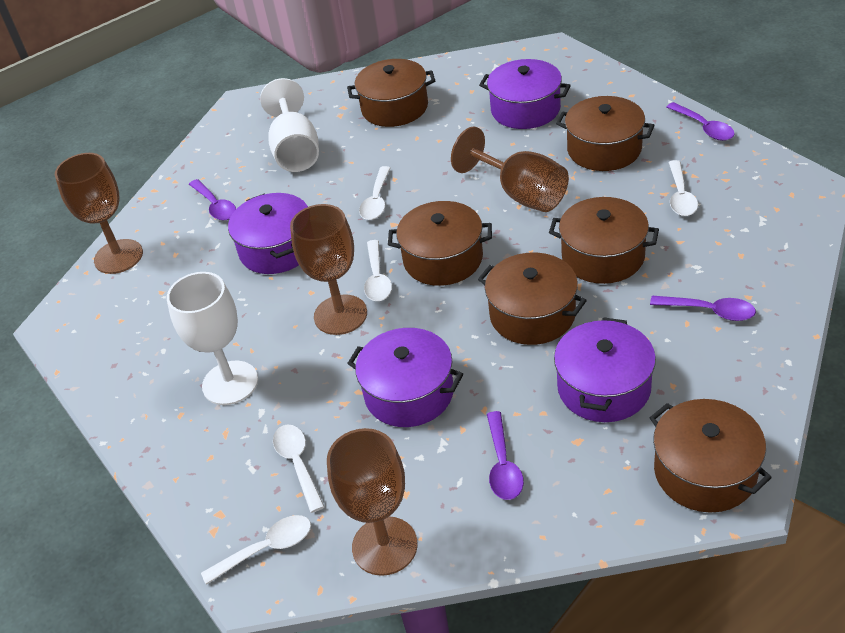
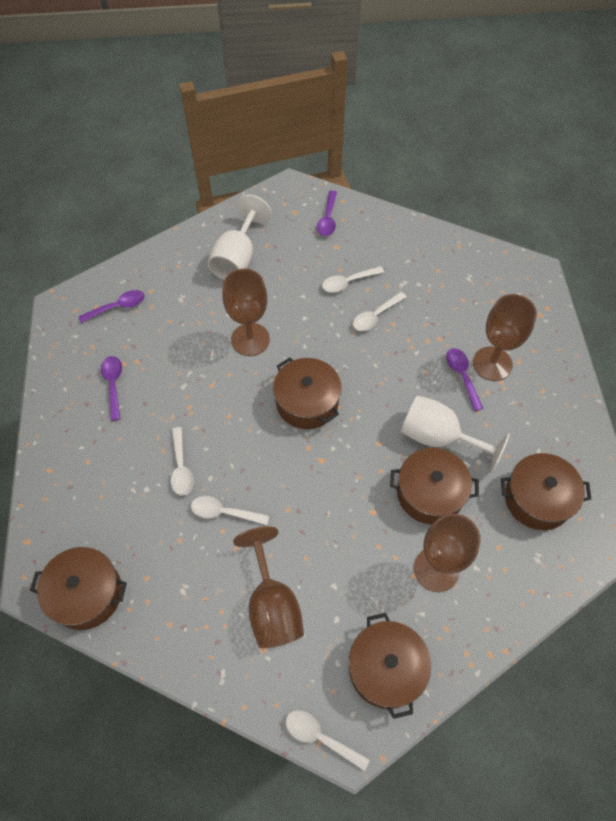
brown pot: [347,59,435,127] [388,201,492,286] [478,253,587,345] [549,197,659,284] [556,96,655,171] [650,399,772,513] = 6 -> [30,547,127,630] [273,358,341,429] [349,613,431,719] [390,448,479,524] [501,453,591,530] = 5
purple pot: [228,193,308,274] [347,328,463,427] [479,59,571,129] [554,317,656,422] = 4 -> none = 0

